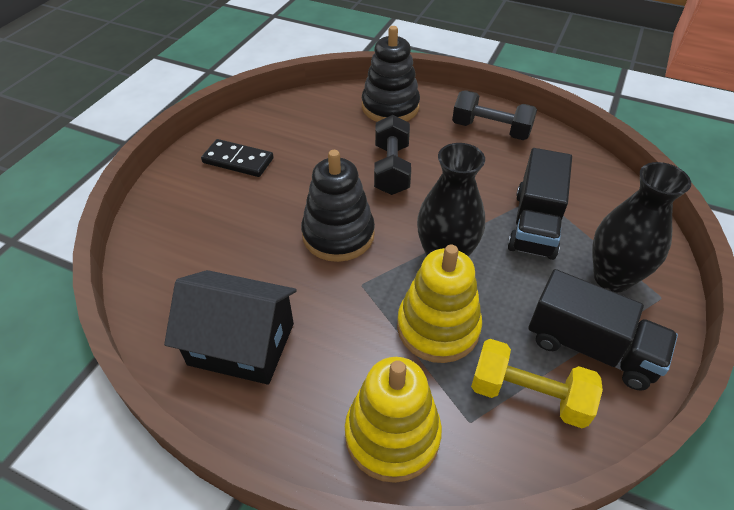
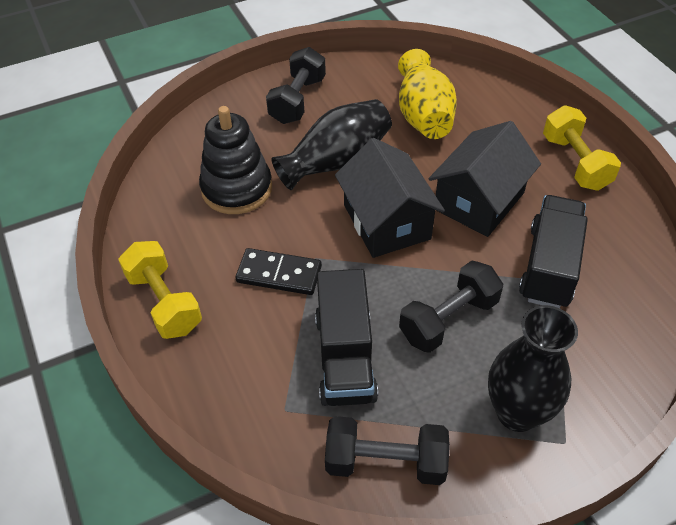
black dumbbell: [374,115,411,195] [452,90,537,140] = 2 -> [266,47,326,124] [325,416,450,485] [399,261,503,353] = 3
black house: [164,270,297,385] = 1 -> [335,138,445,258] [429,121,541,237] = 2
black stacking toy: [301,150,375,262] [362,26,420,122] = 2 -> [199,106,272,214] = 1
yellow dumbbell: [471,339,603,428] = 1 -> [118,241,202,339] [543,105,621,191] = 2
yellow stacking toy: [345,357,442,483] [397,245,482,363] = 2 -> none = 0
yellow vase: none = 0 -> [398,49,457,139] = 1

